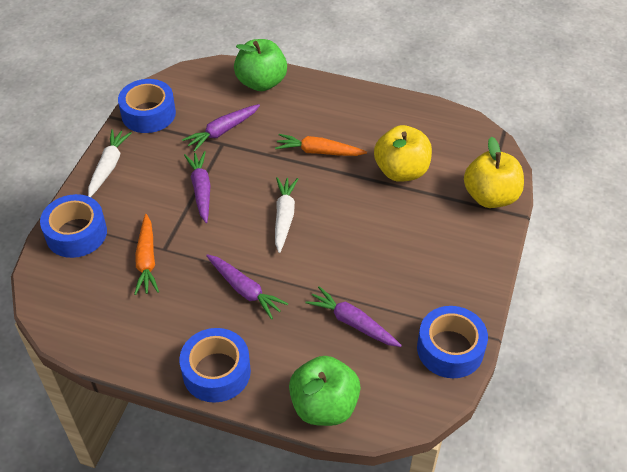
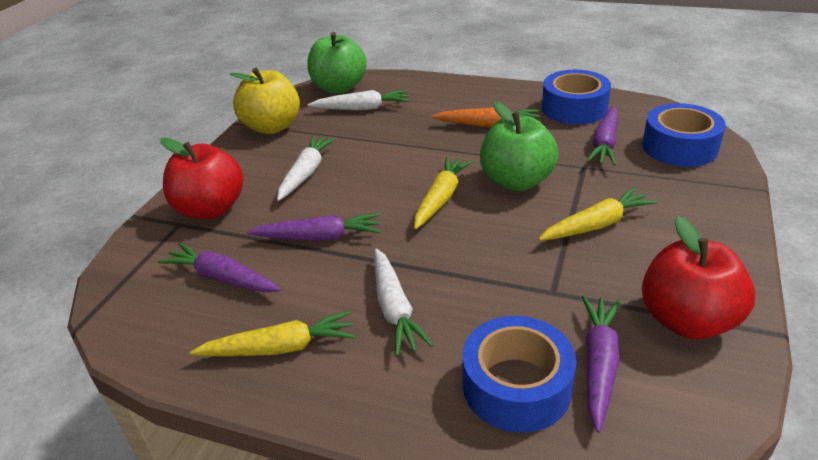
blue tape: [40,194,107,258] [118,79,176,133] [179,328,251,403] [417,306,488,378] = 4 -> [462,316,576,433] [542,70,611,124] [642,103,726,167] = 3
orange carrot: [134,214,159,295] [275,134,367,156] = 2 -> [432,107,541,127] = 1
red apple: none = 0 -> [160,138,243,220] [642,216,755,340] = 2
white carrot: [88,129,131,197] [275,177,298,253] = 2 -> [277,135,337,201] [308,90,410,110] [374,248,434,356] = 3
yellow apple: [374,125,432,182] [464,137,524,208] = 2 -> [230,68,300,134] = 1
yellow carrot: none = 0 -> [190,311,355,356] [414,156,473,229] [538,187,657,241] = 3

